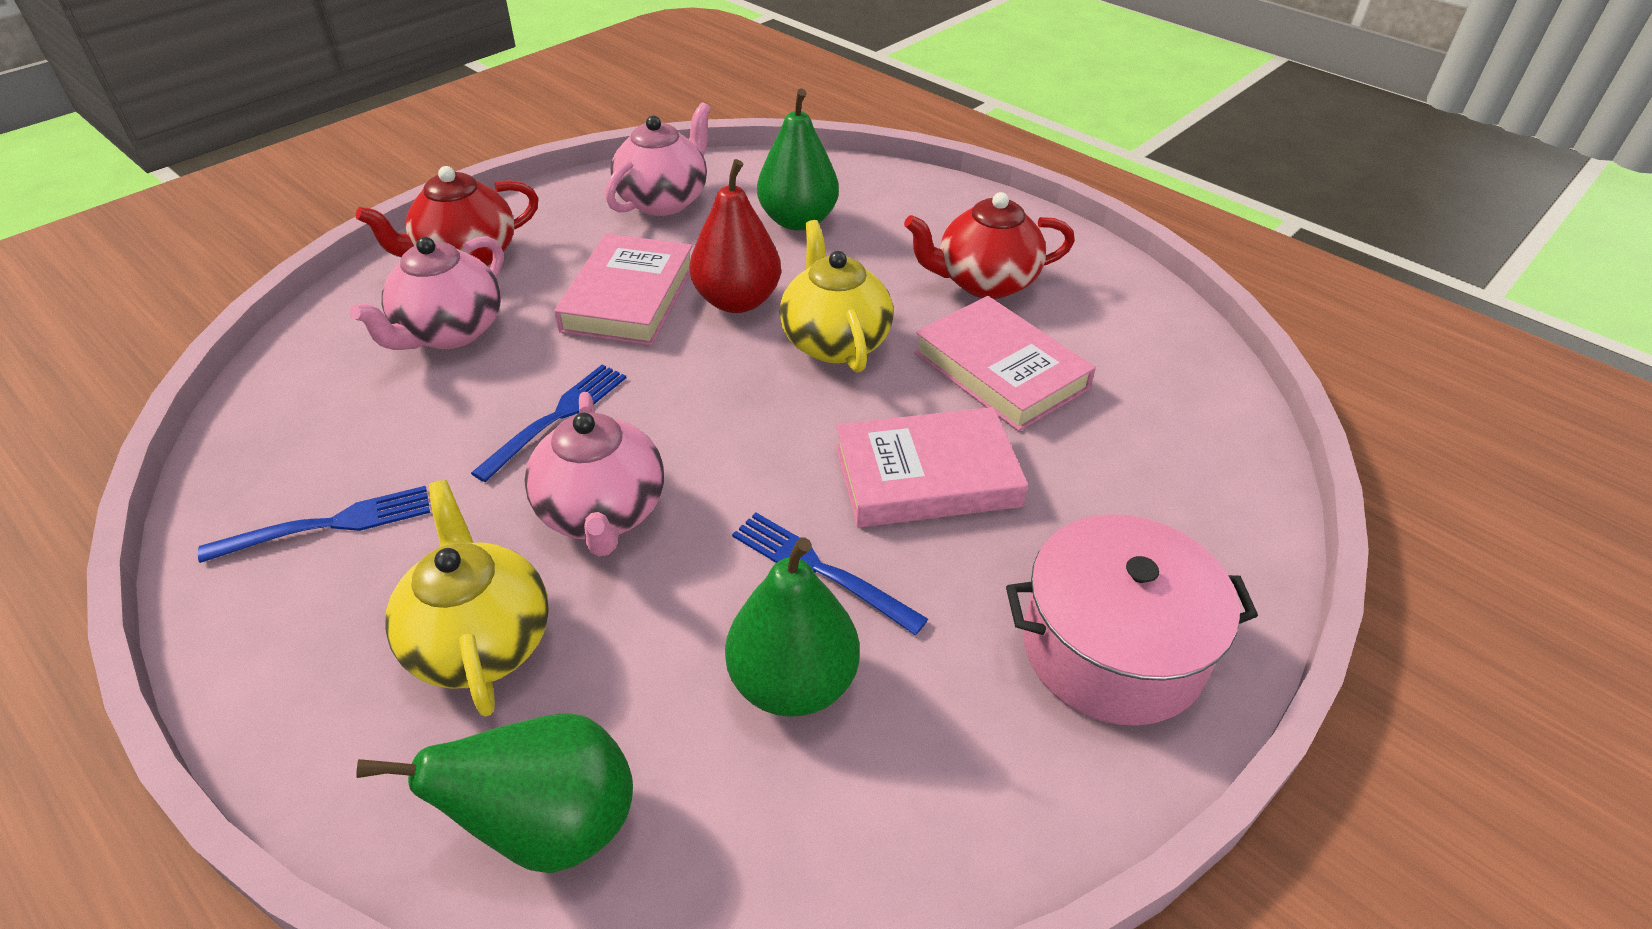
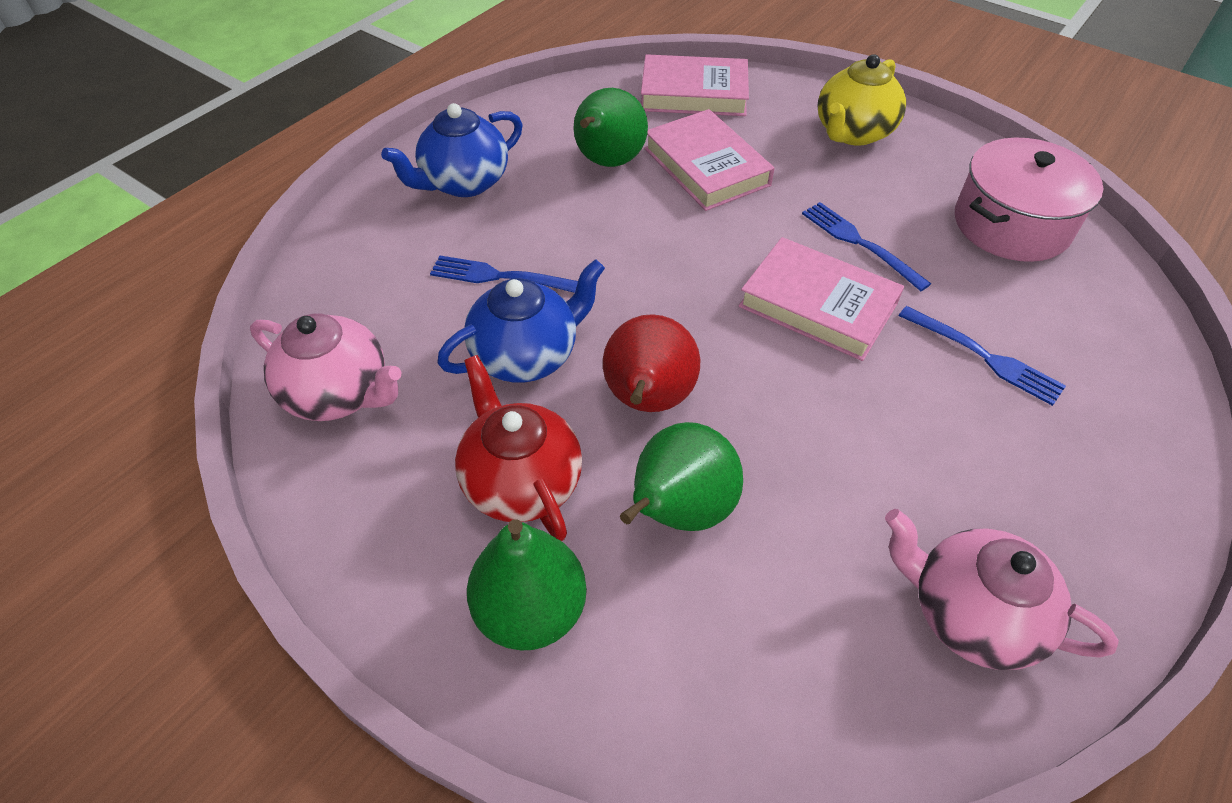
blue teapot: none = 0 -> [381,103,523,197] [437,259,605,383] = 2
pink teapot: [350,236,503,350] [524,392,664,557] [605,102,711,216] = 3 -> [250,314,402,421] [885,509,1119,670] = 2
red teapot: [356,166,539,266] [904,192,1075,299] = 2 -> [455,355,582,541] = 1
yellow teapot: [385,480,549,717] [780,220,893,372] = 2 -> [817,54,906,146] = 1

